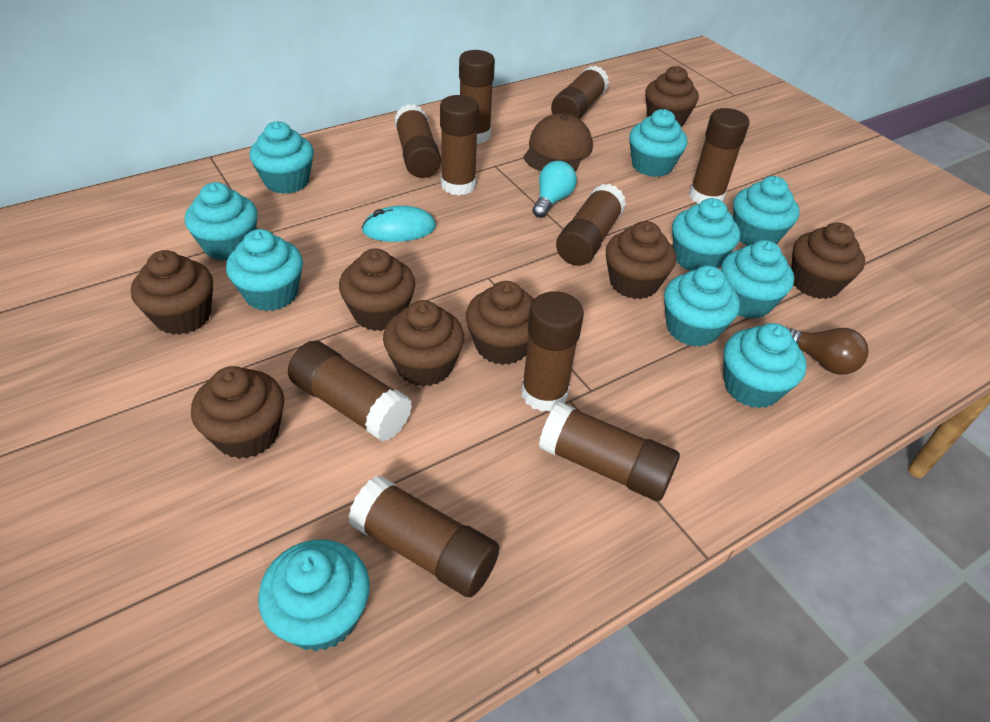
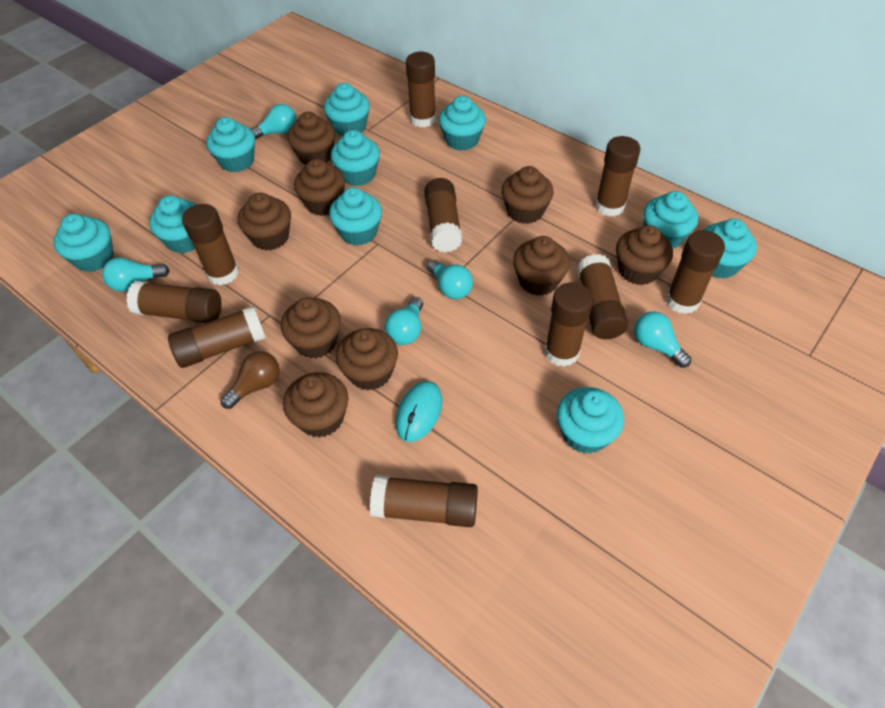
brown cap: [524,113,593,171] = 1 -> none = 0
brown cupcake: [131,250,213,335] [191,366,284,459] [339,248,415,331] [383,300,464,387] [466,281,534,365] [605,221,676,299] [645,66,699,127] [792,222,865,299] = 8 -> [238,193,291,251] [281,297,341,359] [283,372,348,438] [287,112,335,165] [294,159,345,216] [336,328,398,391] [501,166,554,224] [513,236,570,296] [616,225,673,285] = 9
turquoise light bulb: [532,161,577,218] = 1 -> [102,257,169,292] [251,104,297,140] [385,297,423,345] [427,260,473,299] [634,311,691,368] = 5

